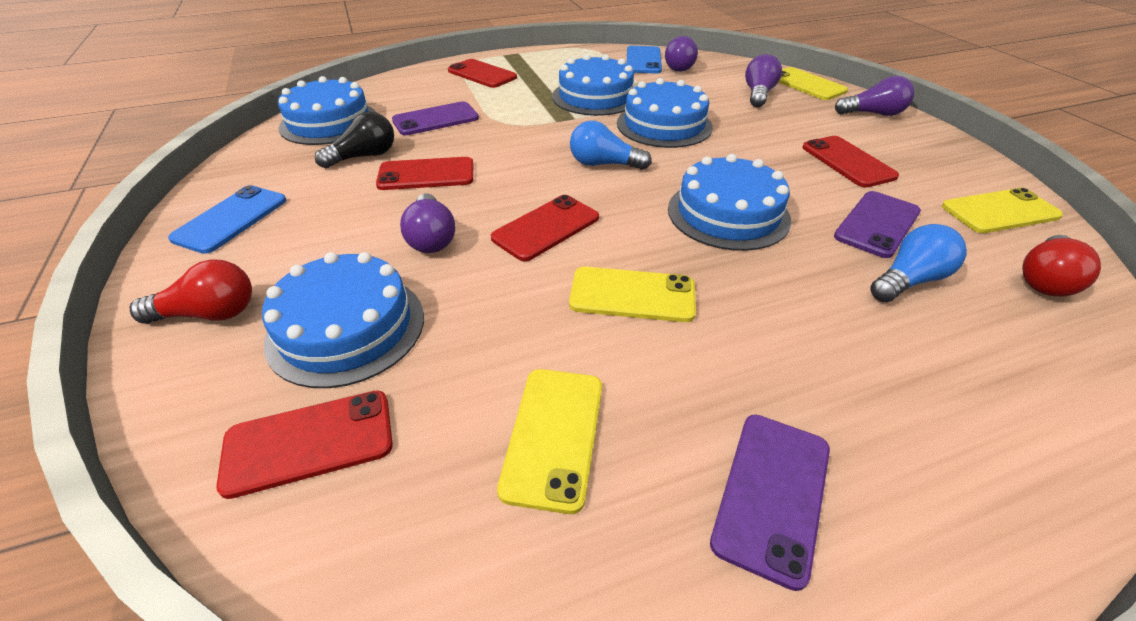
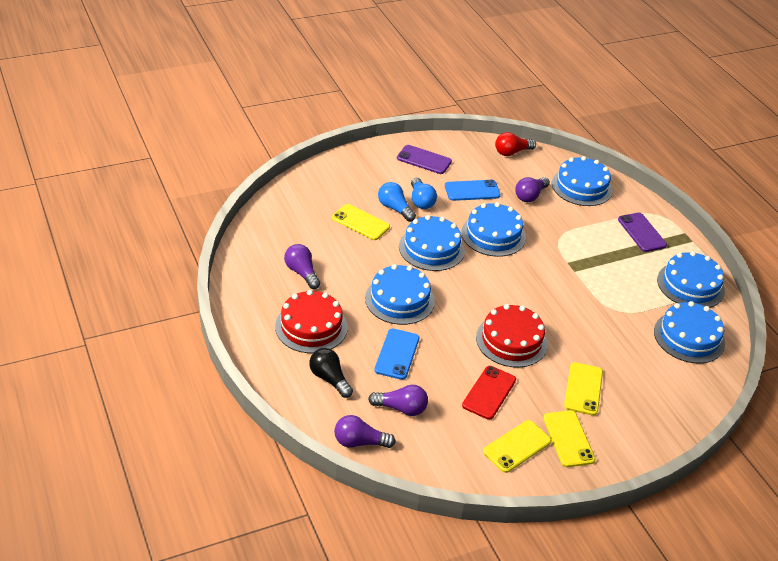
blue cake: [262,252,424,388] [278,76,377,145] [552,54,634,116] [617,78,713,148] [668,154,791,251] = 5 -> [365,264,435,325] [399,215,465,271] [461,202,526,257] [552,156,613,206] [654,301,725,363] [657,251,725,308] = 6
purple phone: [392,101,479,135] [710,415,830,591] [834,191,921,258] = 3 -> [397,145,452,174] [618,212,667,252] = 2
red cake: none = 0 -> [275,290,348,353] [476,304,548,368] = 2
red light bulb: [130,259,252,324] [1022,235,1101,297] = 2 -> [495,132,536,156] = 1
red phone: [216,391,393,499] [376,157,473,190] [448,59,517,88] [491,195,599,261] [803,136,899,188] = 5 -> [462,366,516,420] = 1

